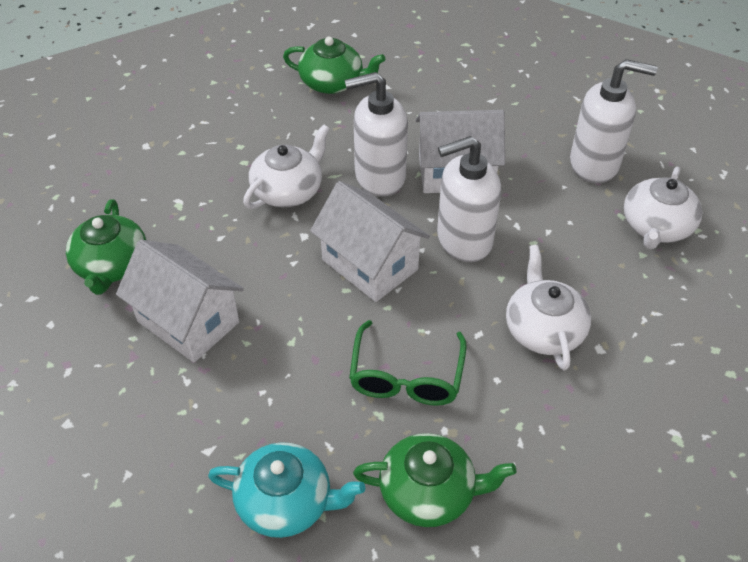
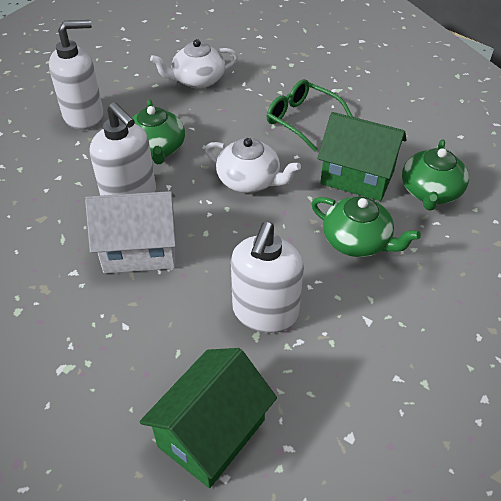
green house: none = 0 -> [139,348,277,488] [317,112,406,201] = 2
turquoise teapot: [208,442,365,538] = 1 -> none = 0
white house: [116,239,244,363] [310,181,430,302] [416,110,505,193] = 3 -> [85,191,176,273] = 1
white teapot: [243,124,330,209] [506,245,591,370] [624,167,702,249] = 3 -> [150,39,238,89] [205,138,301,193] = 2

